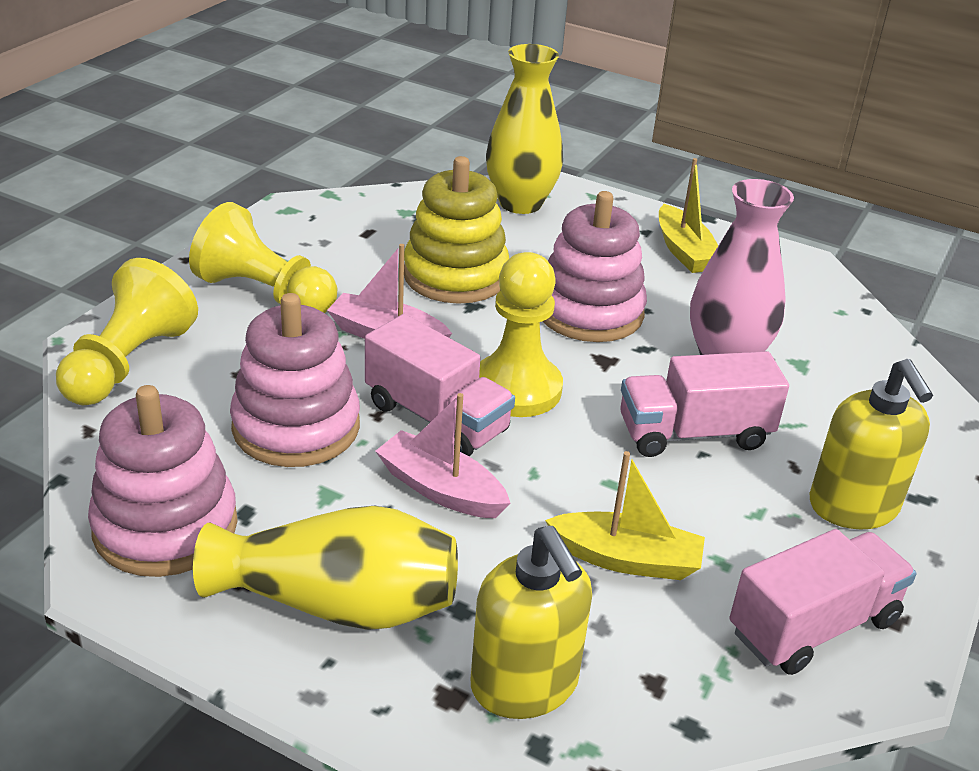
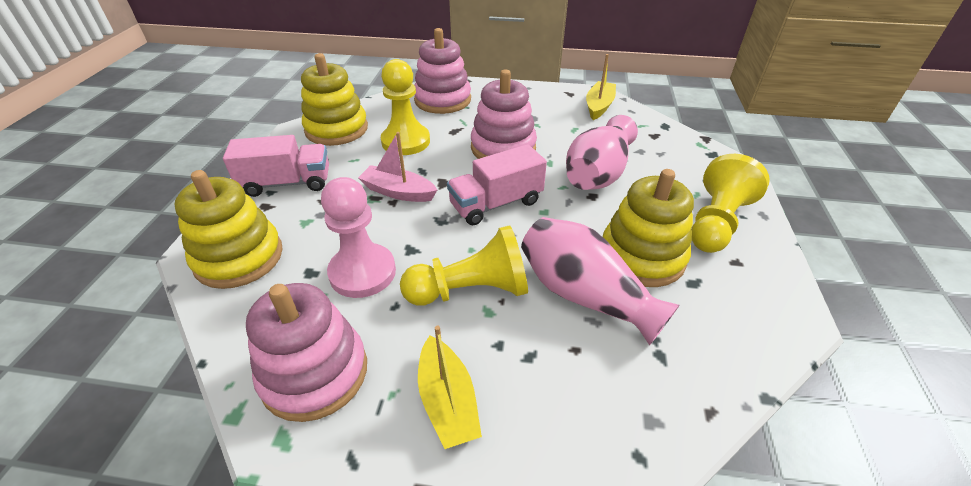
pink boat: [327,244,452,339] [375,393,510,518] = 2 -> [358,132,437,202] = 1
pink pawn: none = 0 -> [321,177,396,298] = 1
pink truck: [365,314,515,456] [620,351,789,457] [730,529,917,675] = 3 -> [223,135,329,197] [447,144,547,225] = 2
pink vase: [690,179,794,355] = 1 -> [521,217,680,346] [566,115,638,190] = 2
yellow soap dispenser: [471,526,592,719] [810,359,933,529] = 2 -> none = 0
yellow stacking toy: [404,156,509,304] = 1 -> [174,170,283,289] [301,53,368,146] [603,169,694,287] = 3
yellow vase: [193,506,458,630] [486,44,563,214] = 2 -> none = 0

